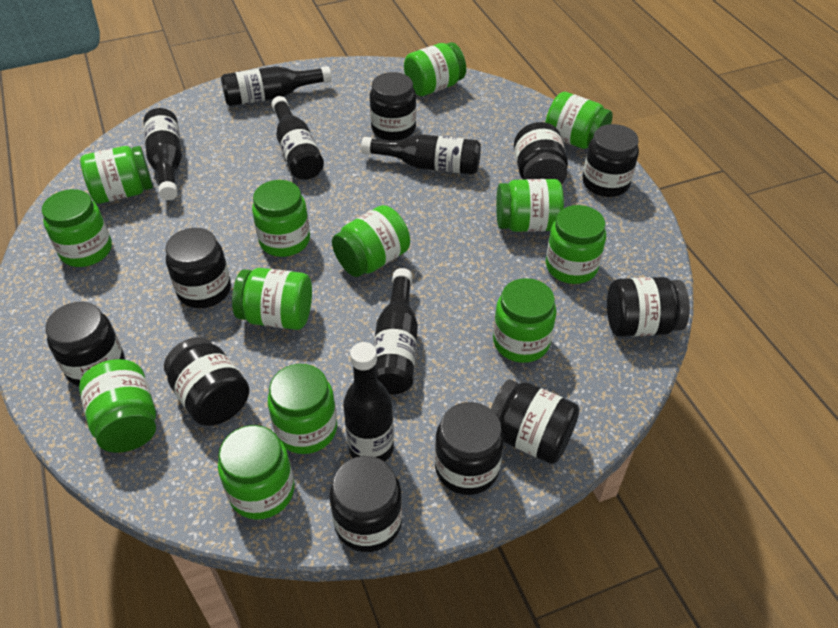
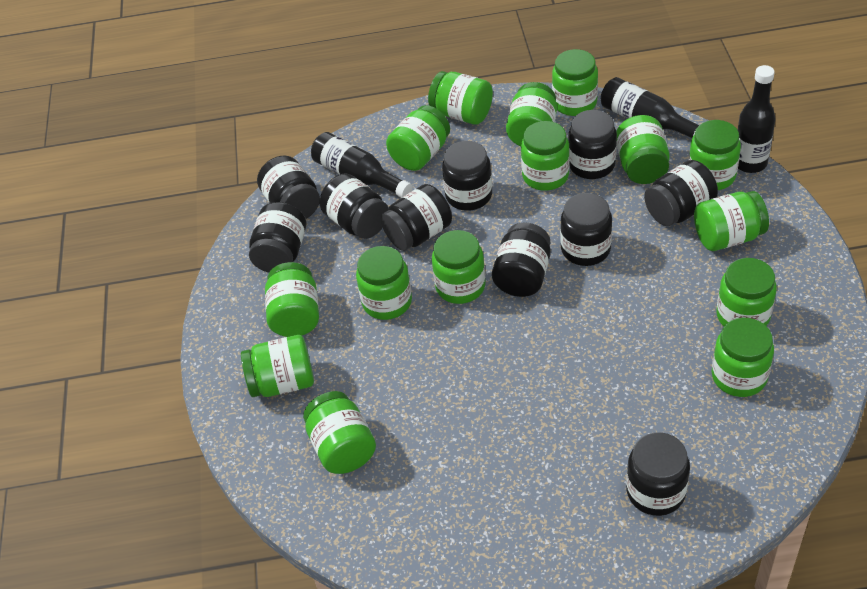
black bottle: [144,108,182,200] [221,66,332,106] [271,96,324,180] [343,342,394,462] [361,134,481,175] [373,268,418,395] = 6 -> [311,132,413,198] [601,77,699,138] [737,65,776,173] = 3
green jar: [42,189,112,267] [79,359,156,453] [80,146,153,204] [218,425,294,520] [232,268,312,330] [252,180,310,257] [268,364,337,454] [332,205,410,277] [404,42,466,96] [493,278,556,363] [496,179,564,232] [545,92,613,149] [546,205,606,284] = 13 -> [241,335,314,397] [265,262,319,337] [303,391,376,474] [356,246,412,320] [386,105,450,171] [428,71,493,125] [432,230,486,304] [506,82,557,146] [521,121,570,191] [552,49,598,116] [616,115,670,184] [689,120,741,190] [694,191,769,251] [712,318,774,397] [716,258,777,326] = 15

